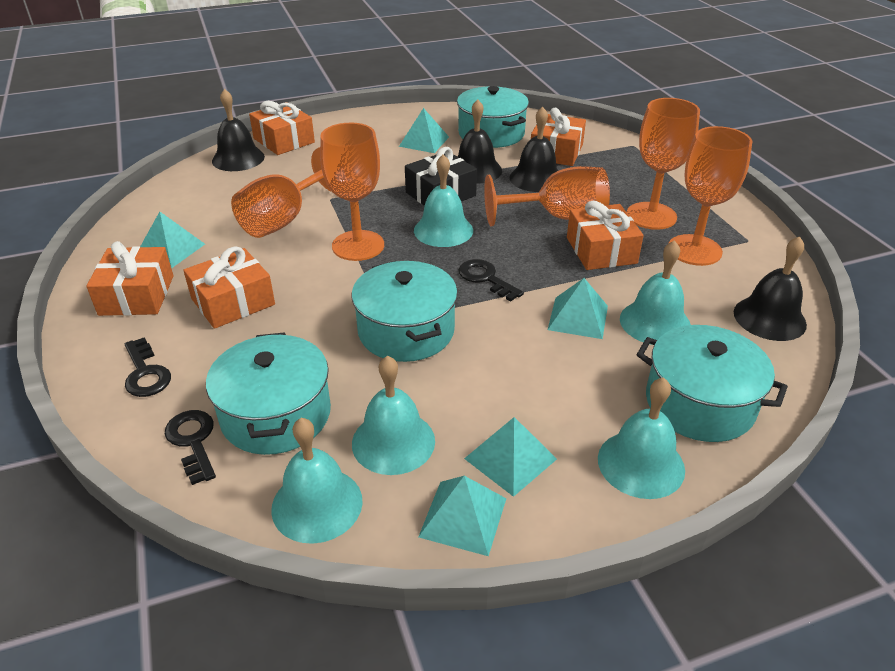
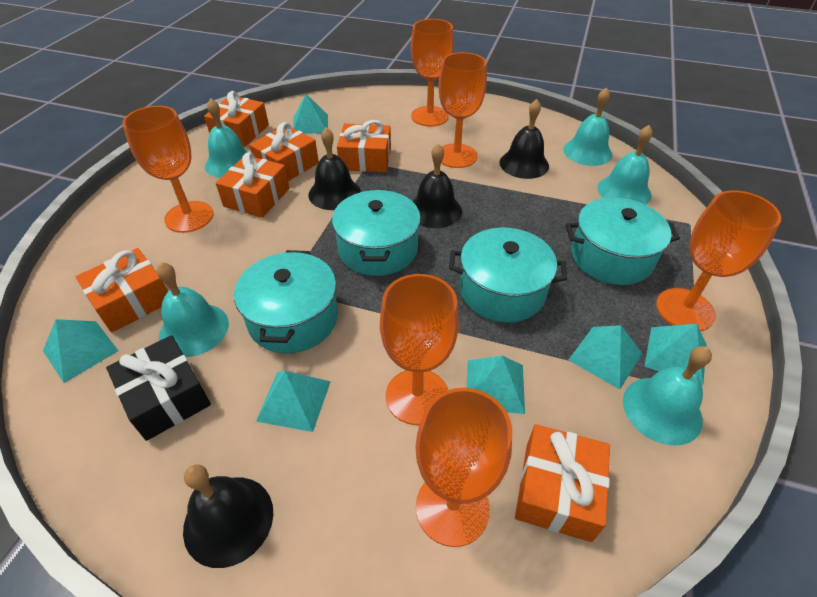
black key: [125,337,171,397] [165,410,216,485] [459,259,524,302] = 3 -> none = 0
orange gift: [86,241,173,316] [183,246,275,329] [249,101,315,155] [531,108,586,166] [567,201,644,270] = 5 -> [75,248,168,333] [204,91,269,147] [216,152,289,218] [249,122,319,181] [337,120,391,172] [515,424,610,542] = 6
orange goblet: [231,147,332,238] [320,123,384,261] [484,166,610,226] [627,98,700,230] [669,126,752,266] = 5 -> [122,106,214,233] [380,274,459,425] [411,19,454,127] [416,388,512,547] [439,52,487,168] [656,190,781,331] = 6
turquoise pyramid: [140,212,205,268] [399,108,449,153] [418,476,507,556] [464,417,557,497] [548,278,608,339] = 5 -> [43,319,118,383] [256,371,331,432] [293,94,328,134] [467,356,525,414] [569,325,643,390] [644,324,707,386] = 6

